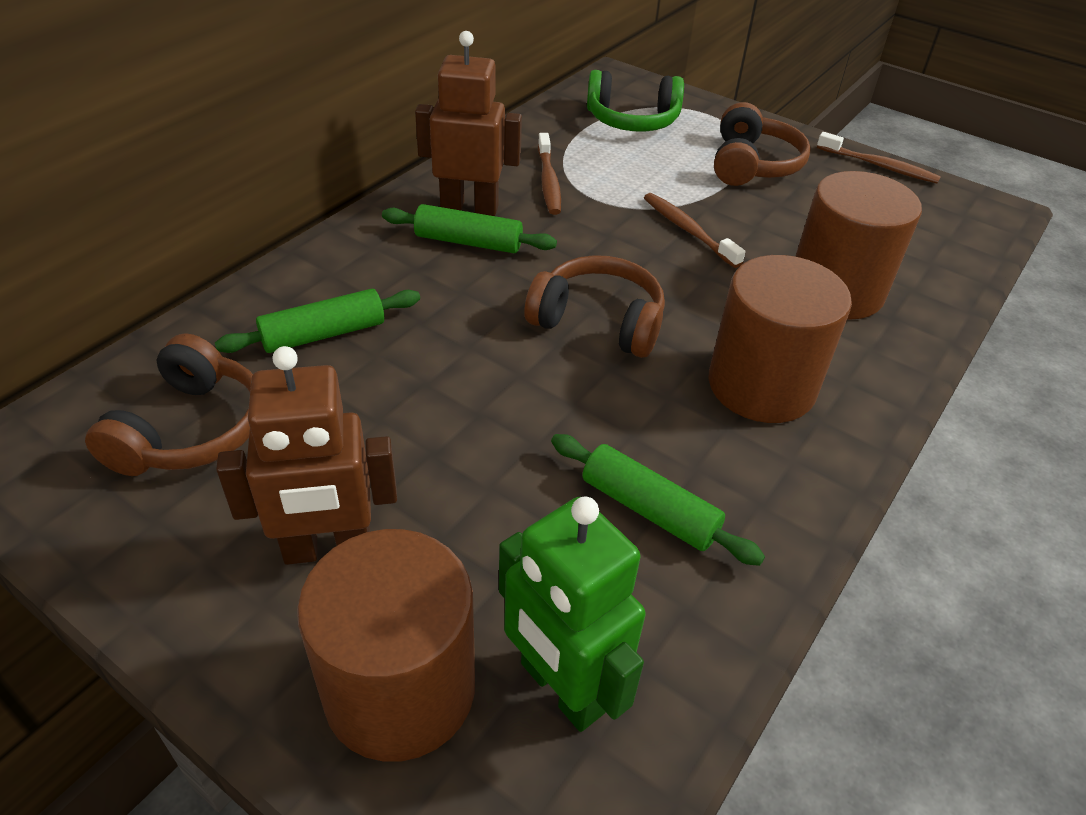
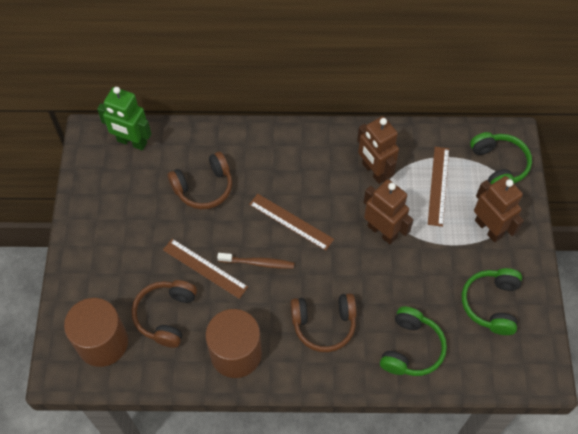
brown cylinder: [297,529,475,762] [708,255,852,423] [795,171,922,320] = 3 -> [64,298,128,367] [205,309,262,378] = 2
brown robot: [216,346,397,565] [415,31,522,216] = 2 -> [357,116,399,184] [363,179,414,244] [474,176,524,242] = 3
brown ruler: none = 0 -> [163,239,248,299] [249,194,334,251] [428,147,449,227] = 3
brown toothbrush: [538,133,561,215] [644,193,746,268] [817,132,941,184] = 3 -> [217,253,294,269] = 1
green headphones: [587,70,684,132] = 1 -> [380,306,447,376] [462,268,522,335] [470,132,532,185] = 3
green rolling pin: [215,289,420,353] [382,204,557,253] [551,434,765,566] = 3 -> none = 0

